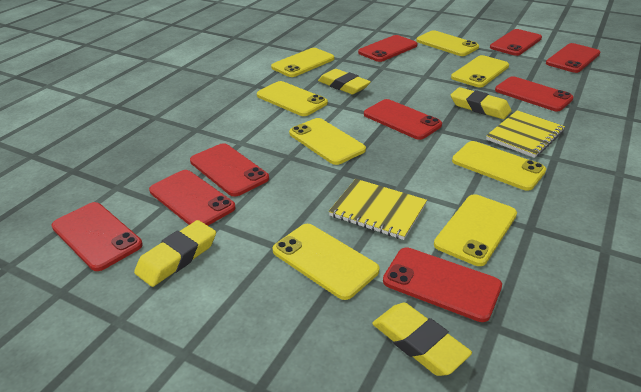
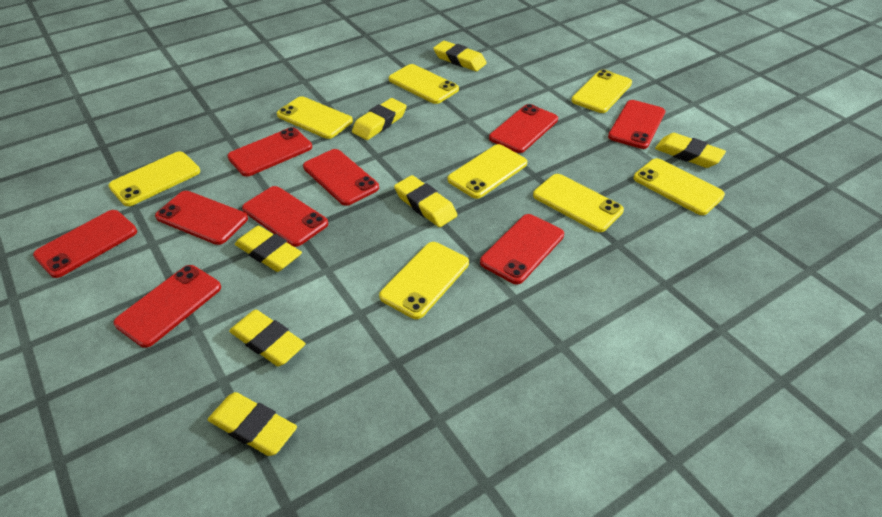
yellow eraser: [134,220,216,287] [318,69,371,94] [372,303,472,376] [451,87,512,119] = 4 -> [208,392,297,456] [229,310,306,366] [235,226,302,272] [352,98,407,140] [394,175,457,227] [433,41,487,71] [655,133,726,168] = 7
yellow notebook: [329,179,427,240] [486,110,565,158] = 2 -> none = 0

